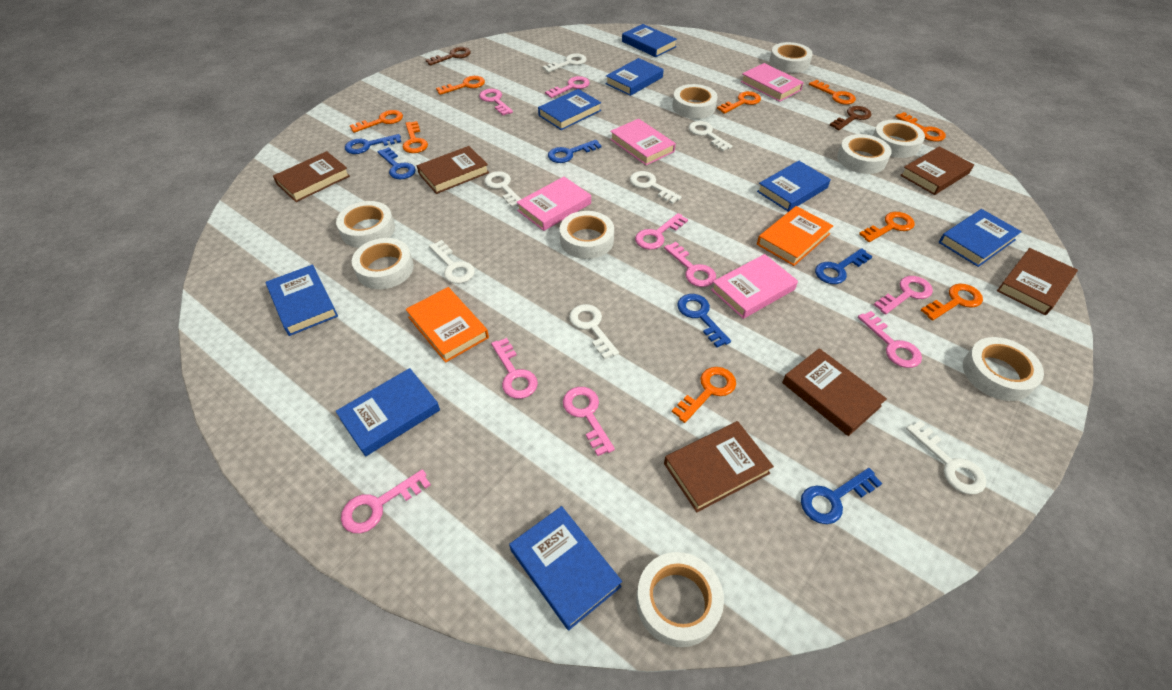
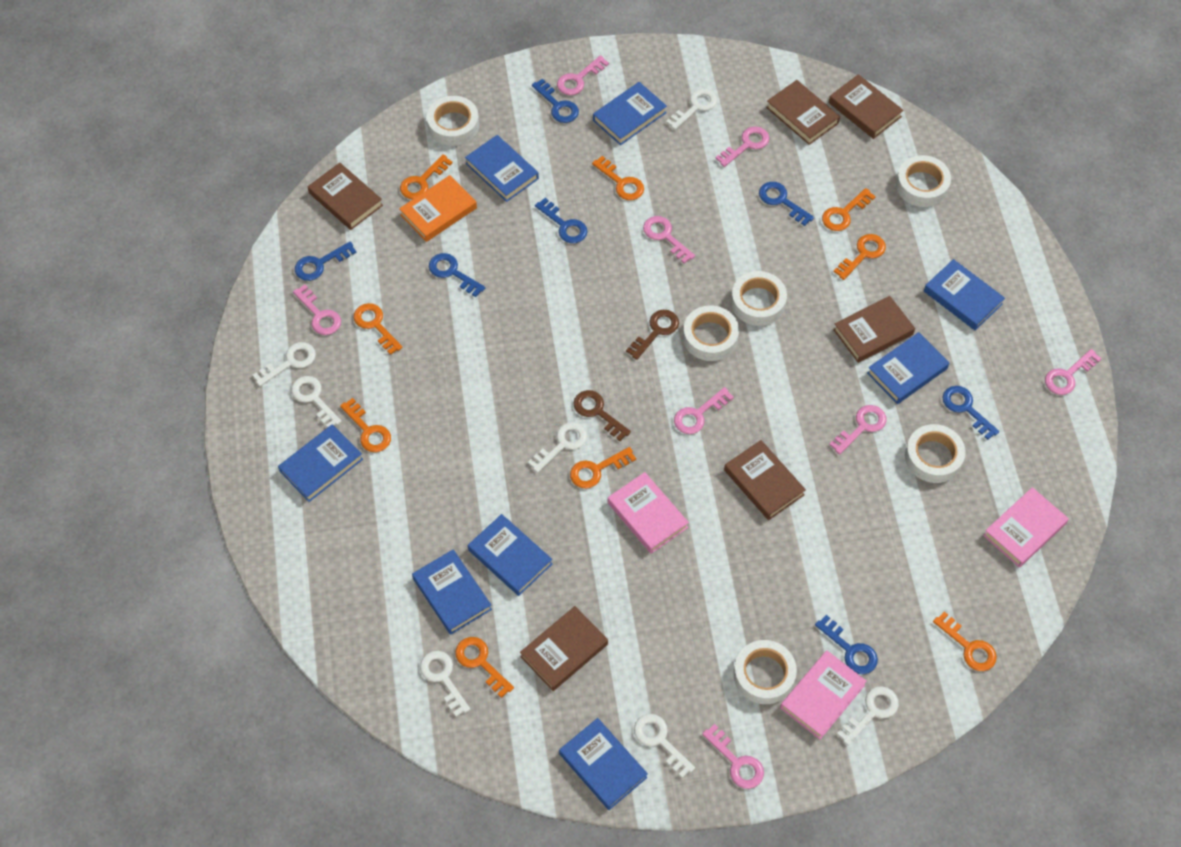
blue key: [345,134,401,154] [378,147,416,179] [548,140,601,163] [677,294,731,348] [801,468,882,524] [815,248,873,284] = 6 -> [295,242,357,281] [429,253,485,297] [532,78,579,123] [535,198,587,243] [759,182,814,226] [815,615,878,674] [942,386,999,440] = 7
orange book: [406,287,489,363] [757,206,833,266] = 2 -> [399,175,477,242] = 1
pink book: [516,177,591,231] [610,119,676,165] [711,254,798,319] [741,63,804,102] = 4 -> [608,472,689,554] [780,650,867,739] [983,487,1069,567] = 3
pink key: [341,469,431,533] [479,89,513,115] [491,338,538,399] [545,76,590,98] [563,387,615,456] [635,213,688,250] [664,242,716,287] [858,311,922,368] [874,276,933,315] = 9 -> [293,285,341,335] [557,55,609,95] [643,216,695,264] [674,387,734,434] [702,724,764,789] [716,126,769,167] [829,405,886,455] [1045,349,1102,395] = 8
white tape: [336,201,395,248] [352,238,414,289] [560,211,614,259] [636,552,724,647] [672,84,718,119] [769,42,813,73] [837,134,892,174] [873,119,925,158] [963,337,1044,401] = 9 -> [427,96,479,146] [683,305,739,361] [731,271,787,326] [734,640,797,704] [896,155,951,207] [905,424,966,483] = 6

